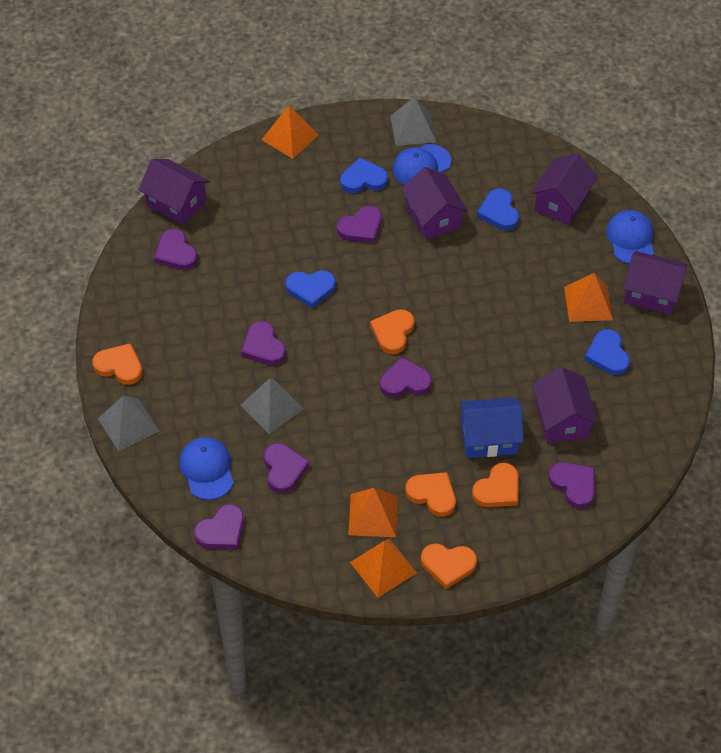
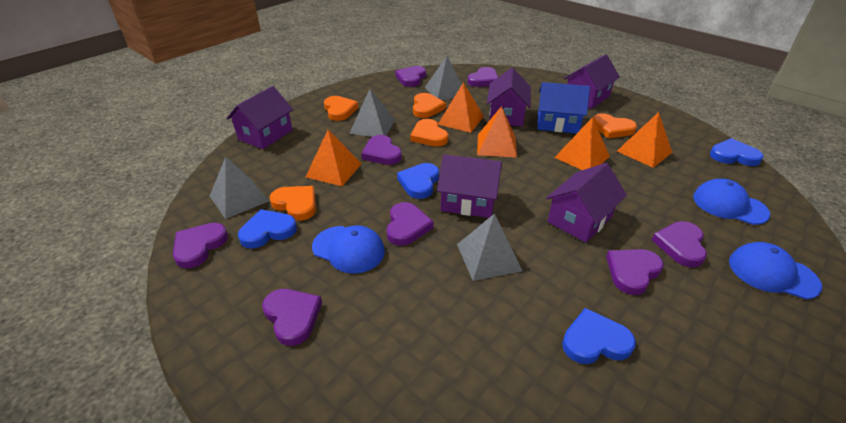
grey pyramid: [98,396,159,451] [240,378,304,434] [390,97,436,146] = 3 -> [210,157,269,219] [349,89,395,137] [425,56,462,100] [457,213,522,281] = 4
orange pyramid: [262,106,318,159] [348,488,398,537] [350,539,417,598] [564,273,613,322] = 4 -> [306,130,362,186] [438,83,484,133] [477,106,517,158] [554,117,610,170] [617,112,672,168] = 5
purple heart: [154,229,198,270] [194,504,244,549] [241,321,286,365] [264,443,309,493] [337,206,382,243] [380,357,432,398] [548,462,595,509] = 7 -> [173,223,228,268] [262,289,322,346] [361,135,402,165] [386,202,434,246] [395,66,426,87] [468,67,498,87] [606,249,664,295] [652,221,707,268] = 8

